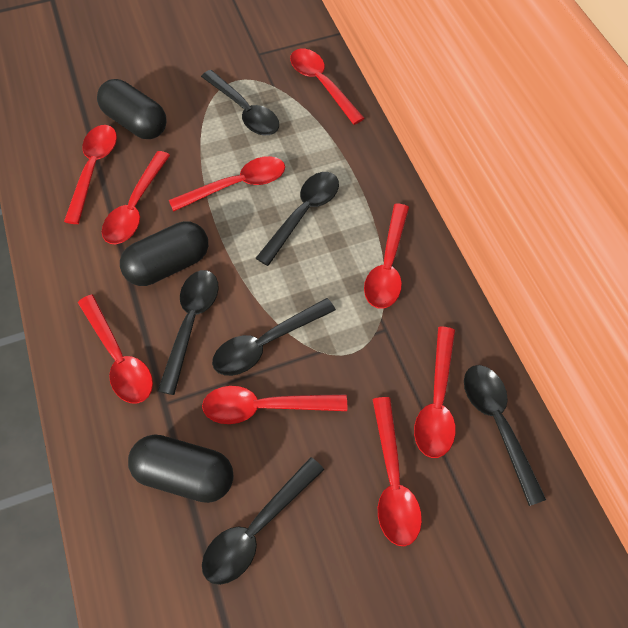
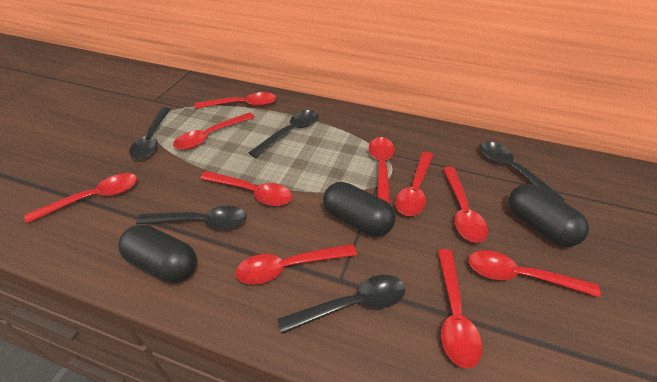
black spoon: [158,270,219,395] [201,70,279,135] [202,457,324,585] [212,298,336,376] [256,172,339,266] [464,365,546,506] = 6 -> [129,107,170,160] [136,206,247,230] [249,110,319,158] [278,275,405,334] [480,141,565,201] = 5
red spoon: [64,125,117,224] [78,295,153,404] [102,151,170,244] [169,156,285,212] [202,386,347,424] [290,49,365,125] [364,204,409,309] [372,397,422,546] [414,327,456,458] = 9 -> [24,173,137,224] [173,112,255,150] [195,92,276,109] [200,171,292,206] [236,244,357,284] [369,137,395,205] [395,152,434,216] [438,249,483,368] [443,167,488,243] [468,250,601,297] = 10

